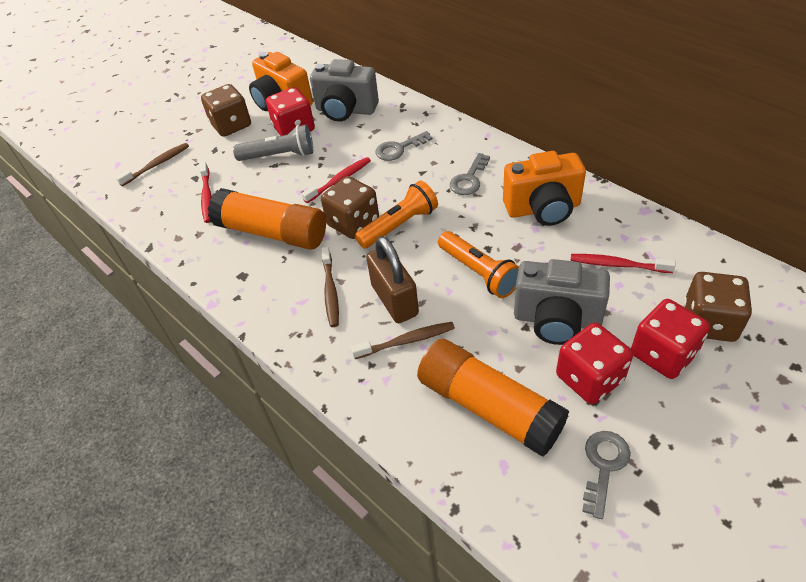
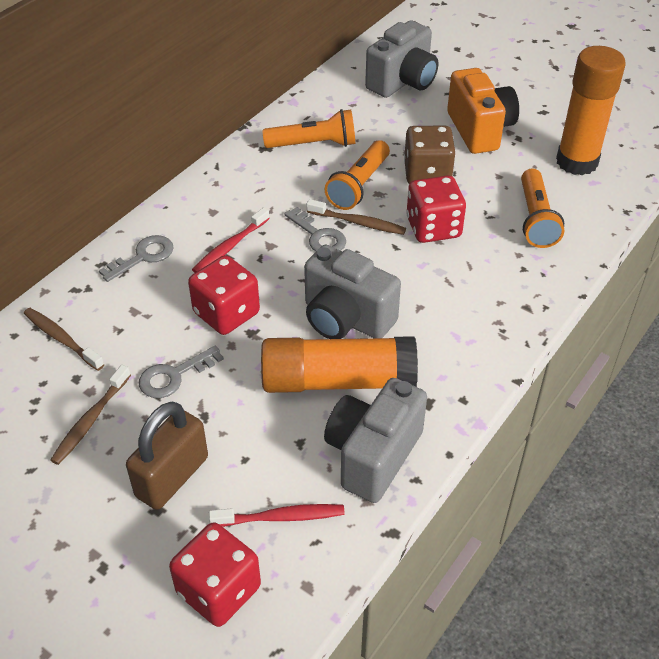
brown dice: [201,84,251,137] [321,176,379,239] [684,272,752,342] = 3 -> [404,126,456,184] = 1
grey camera: [310,59,379,122] [514,259,610,345] = 2 -> [304,245,401,339] [324,378,427,503] [365,20,438,98] = 3
grey flashlight: [233,125,313,161] = 1 -> none = 0
orange camera: [249,52,313,111] [503,151,586,226] = 2 -> [447,68,519,154] = 1
orange flashlight: [355,181,438,249] [438,231,519,298] = 2 -> [262,109,355,148] [325,140,390,210] [521,168,564,248] = 3
red toothbrush: [200,162,212,223] [302,157,371,203] [570,254,676,273] = 3 -> [192,207,270,273] [209,504,345,527] = 2

